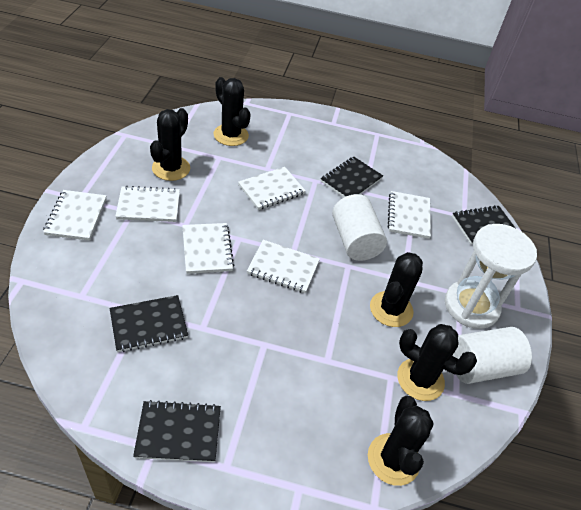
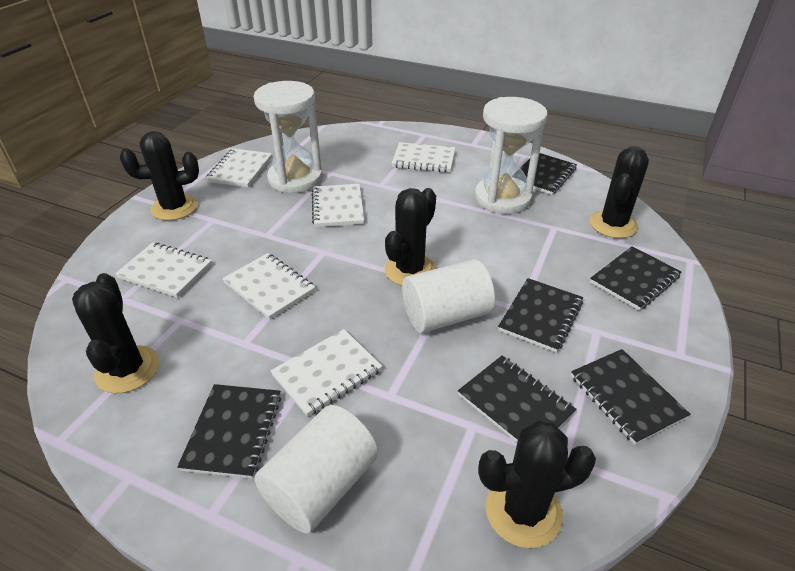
black notebook: [109,295,188,352] [133,400,221,462] [321,157,383,197] [452,205,515,245] = 4 -> [177,384,281,479] [458,355,577,442] [498,278,583,353] [520,153,577,195] [571,349,690,445] [590,246,681,311] = 6
white hourglass: [445,224,537,329] = 1 -> [254,81,323,193] [474,97,548,214] = 2

